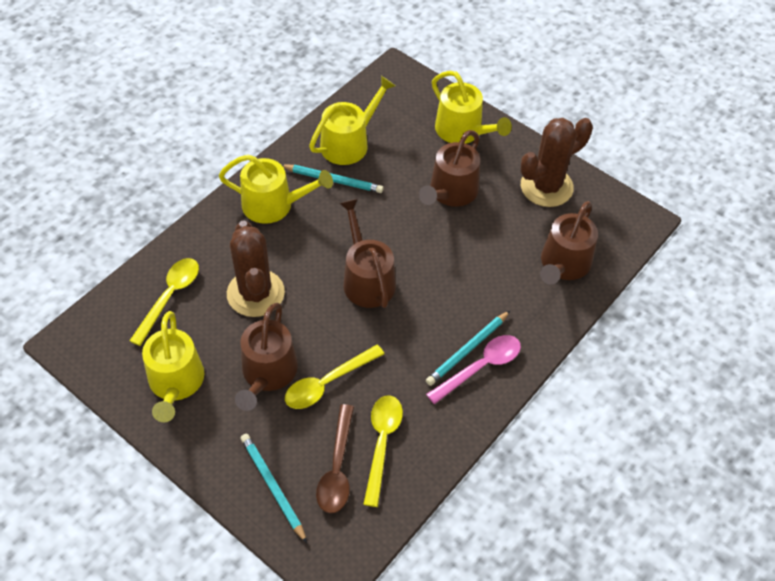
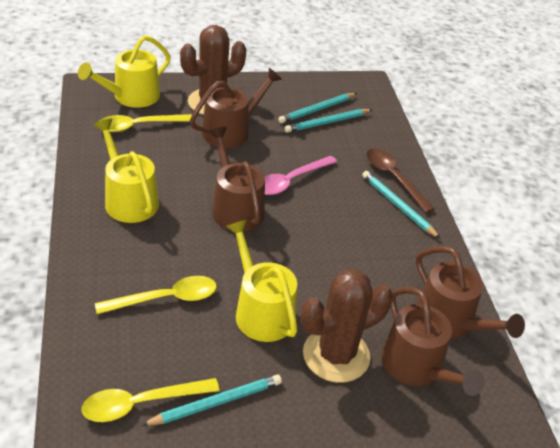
turquoise pencil: [241,434,307,543] [282,164,383,193] [426,311,510,386] = 3 -> [141,375,282,426] [278,93,357,123] [284,109,372,133] [362,171,441,239] = 4
yellow watering can: [142,311,205,422] [219,155,333,224] [309,76,395,165] [432,71,512,144] = 4 -> [78,35,171,108] [94,119,159,223] [226,220,298,342] = 3

